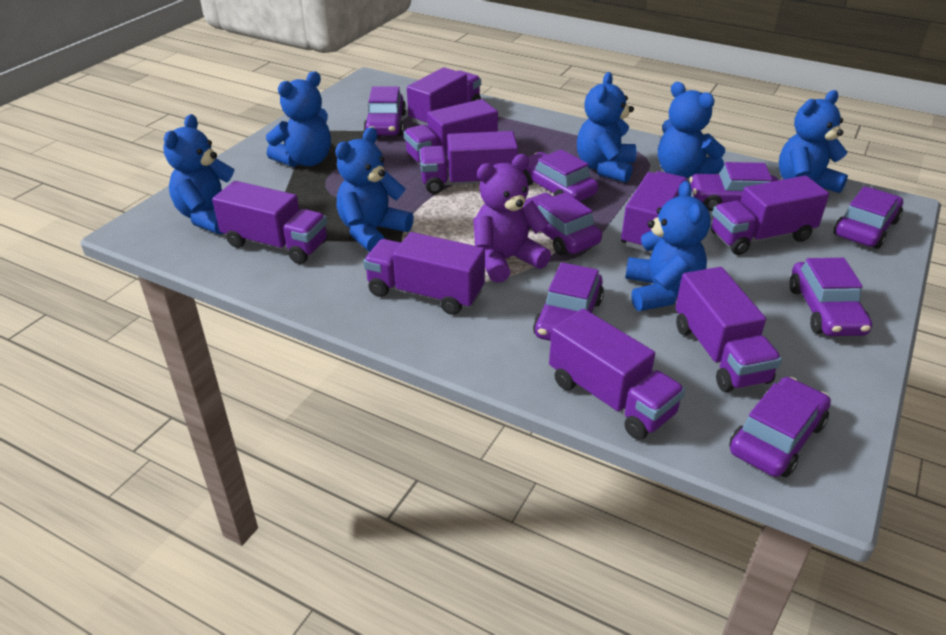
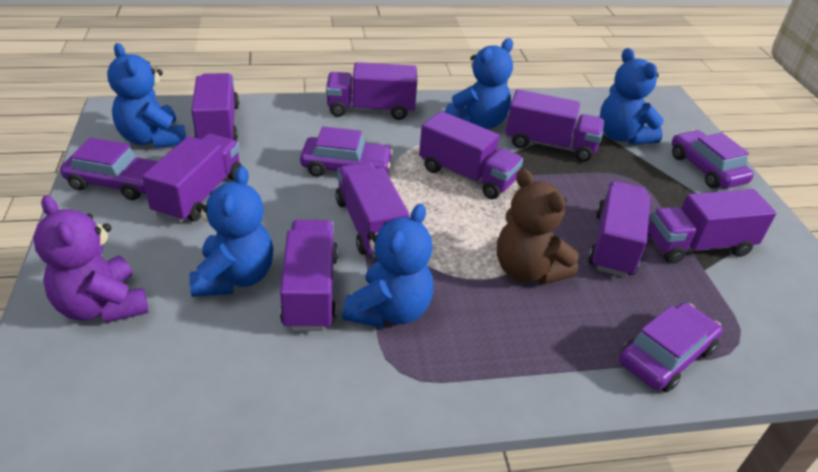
blue teddy bear: [163,114,234,235] [266,71,331,167] [335,127,414,252] [577,72,636,183] [625,181,711,311] [658,82,725,178] [779,90,848,193] = 7 -> [107,43,186,148] [189,166,273,297] [342,204,433,328] [445,38,513,129] [600,48,664,145] = 5
brown teddy bear: none = 0 -> [497,169,579,285] = 1
purple car: [363,87,406,136] [523,149,598,202] [523,192,602,255] [533,262,604,341] [690,162,778,211] [729,377,831,477] [790,258,872,336] [834,186,903,249] = 8 -> [60,138,158,200] [300,127,393,177] [619,302,723,392] [671,130,754,189] = 4

